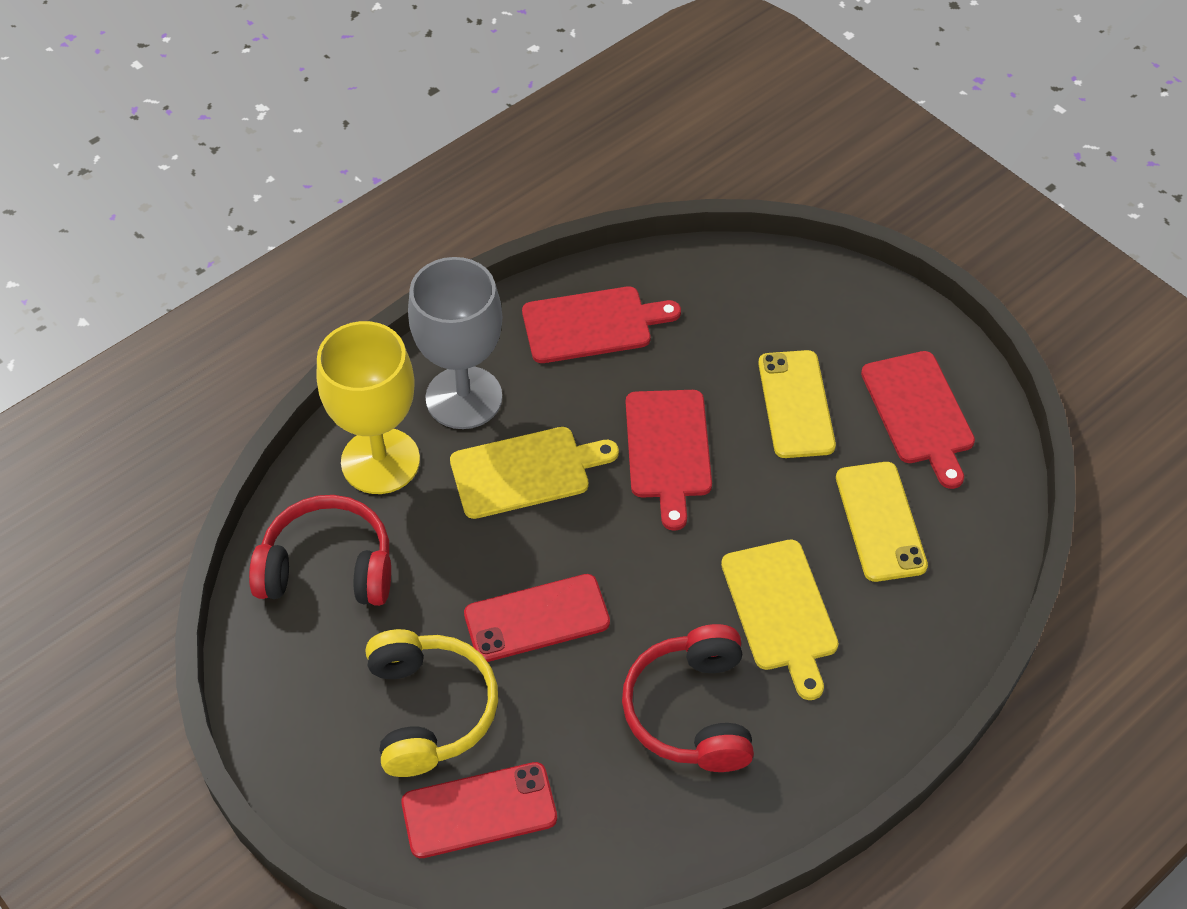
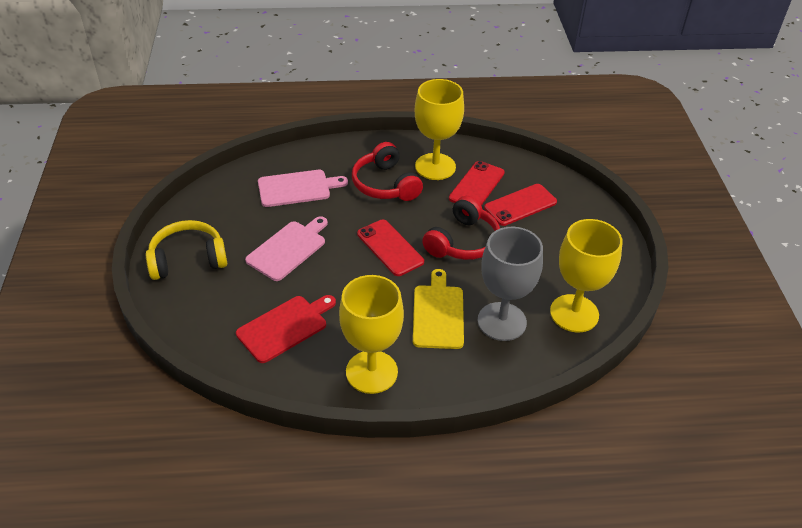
pink cutting board: none = 0 -> [245,216,328,281] [258,170,348,207] = 2
red cutting board: [522,287,681,363] [626,390,712,531] [861,351,975,489] = 3 -> [236,295,336,363] = 1
red phone: [401,762,557,858] [464,574,610,662] = 2 -> [357,220,424,276] [449,161,505,206] [484,184,557,226] = 3
yellow cutting board: [450,427,619,519] [721,540,839,700] = 2 -> [413,269,464,349] = 1
yellow goblet: [316,321,420,494] = 1 -> [339,275,404,394] [415,79,464,180] [550,219,623,332] = 3
yellow phone: [758,350,836,458] [836,462,928,582] = 2 -> none = 0

